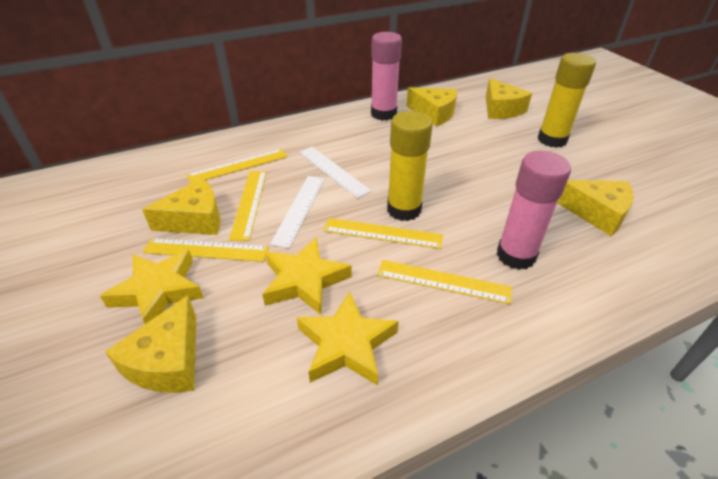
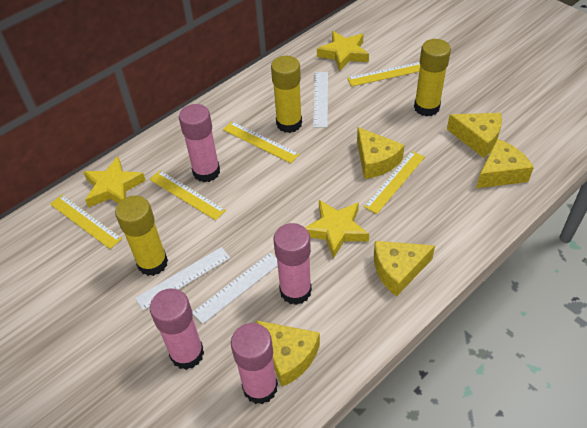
pink glue stick: [371,32,402,120] [496,151,571,270] = 2 -> [150,288,204,370] [179,104,220,182] [231,323,278,404] [274,223,312,305] = 4
white ruler: [270,176,324,248] [299,147,372,198] = 2 -> [135,247,230,310] [192,253,278,324] [313,72,328,127] = 3
yellow glue stick: [387,111,433,221] [538,53,596,148] = 2 -> [115,196,168,276] [271,56,302,133] [414,39,451,116] = 3

